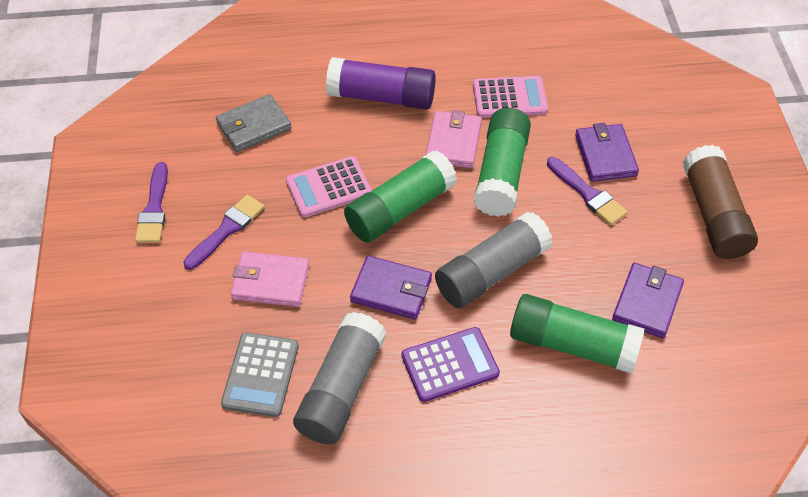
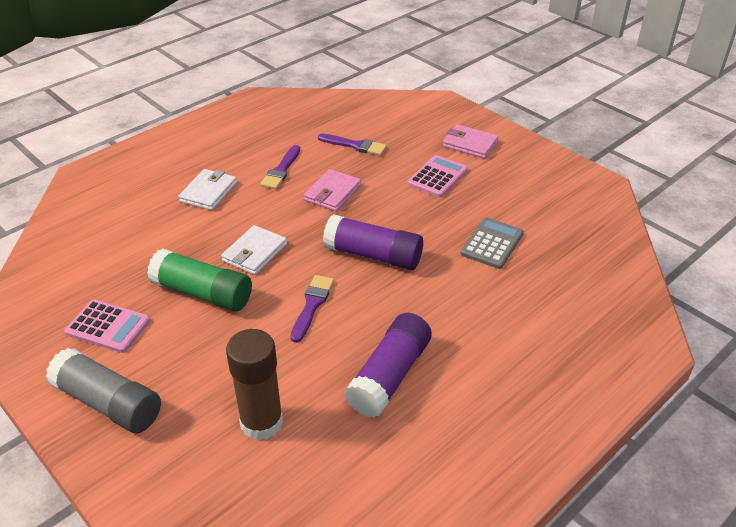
green glue stick: [344,151,457,243] [474,108,531,217] [510,294,644,374] = 3 -> [147,248,252,312] = 1
grey glue stick: [293,312,386,445] [435,212,553,308] = 2 -> [46,348,161,433] = 1
grey wallet: [216,94,292,152] = 1 -> none = 0
purple calculator: [402,327,500,402] = 1 -> none = 0
purple glue stick: [326,57,436,109] = 1 -> [323,214,423,270] [345,313,432,418] = 2
purple wallet: [350,256,432,320] [575,123,639,182] [612,263,684,338] = 3 -> none = 0
white wallet: none = 0 -> [178,169,237,210] [221,225,287,275] = 2

